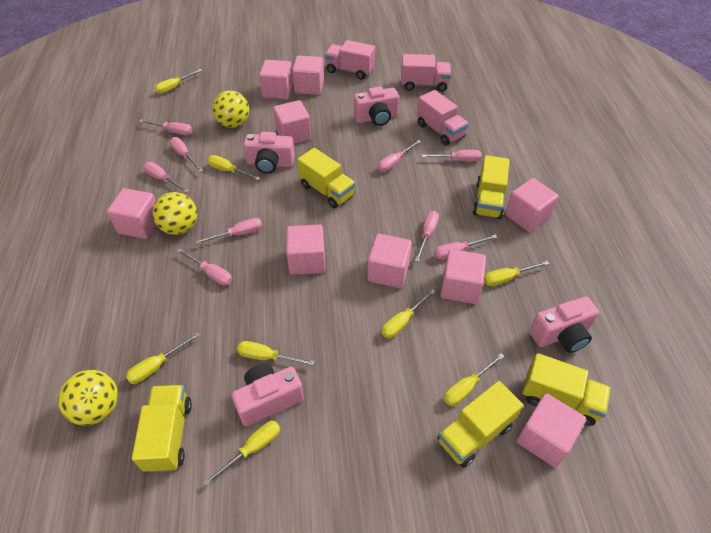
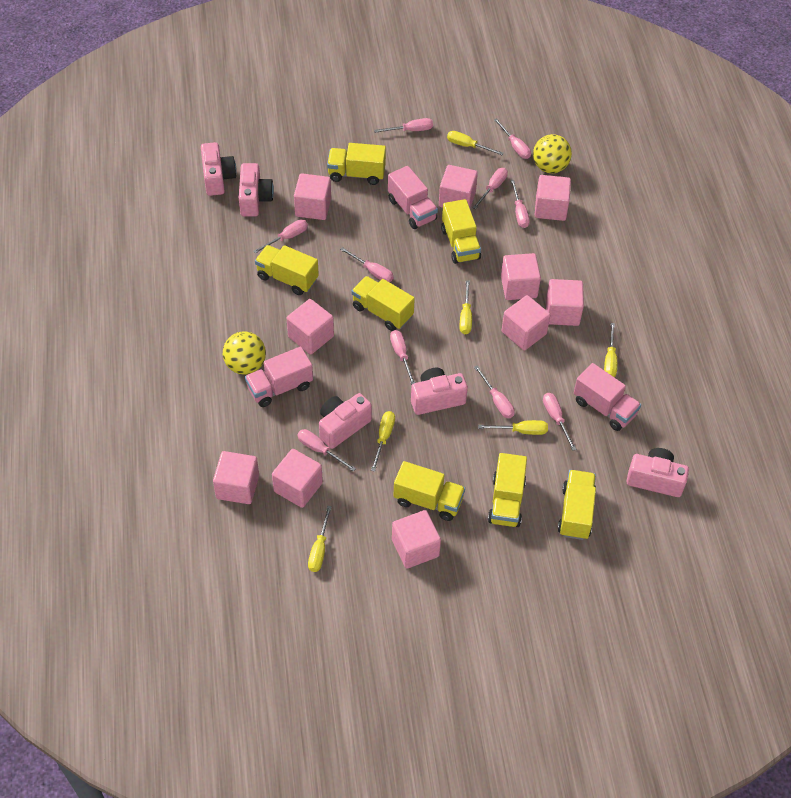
pink camera: [232,363,304,426] [243,132,295,174] [353,87,399,126] [529,296,599,353] = 4 -> [201,142,237,196] [239,163,274,216] [319,393,372,449] [411,368,468,415] [627,448,689,497] = 5
pink cube: [107,188,156,239] [259,60,293,99] [273,100,311,144] [286,225,325,275] [292,55,324,95] [367,234,412,288] [440,249,486,304] [505,178,559,232] [516,393,586,467] = 9 -> [213,451,259,504] [272,449,323,508] [287,299,334,354] [294,173,331,220] [392,510,441,569] [439,165,478,208] [501,253,541,300] [502,295,550,350] [535,175,571,221] [546,279,584,326] = 10
pink screwdriver: [139,119,193,135] [143,162,189,192] [170,137,203,172] [177,249,232,285] [195,218,262,244] [378,140,421,172] [415,211,439,262] [421,150,482,161] [434,235,497,260] = 9 -> [253,220,308,254] [297,429,356,472] [340,247,394,282] [374,118,433,133] [390,330,415,385] [473,168,508,209] [474,365,515,418] [494,118,531,159] [511,180,530,228] [543,393,576,451] = 10
yellow ball: [58,370,118,425] [153,192,197,235] [212,90,249,128] = 3 -> [223,331,266,375] [533,134,572,173] = 2
yellow screwdriver: [126,333,200,384] [155,69,202,94] [203,421,280,486] [207,155,260,180] [237,341,315,366] [382,289,436,338] [444,353,504,406] [484,261,549,286] = 8 -> [308,506,332,572] [371,411,395,472] [447,131,504,155] [459,280,472,334] [478,420,548,435] [604,323,617,377] = 6
yellow truck: [132,385,192,472] [297,148,355,208] [437,381,523,468] [473,155,510,219] [522,353,611,426] = 5 -> [255,245,319,295] [327,143,386,185] [352,276,415,331] [394,461,465,521] [441,199,481,264] [488,453,527,527] [558,470,596,540] = 7

